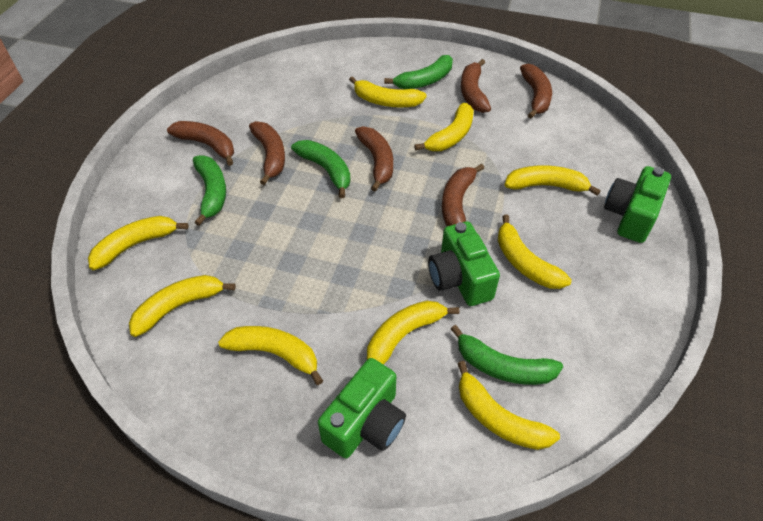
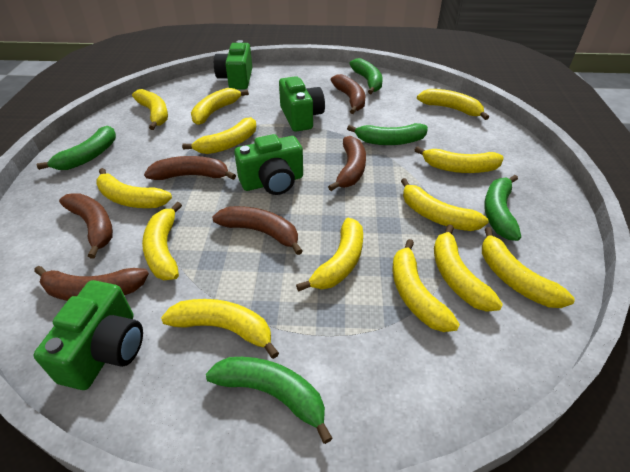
green banana: [193,155,226,226] [291,140,350,198] [384,55,453,89] [451,325,563,385] = 4 -> [37,126,116,170] [206,357,333,444] [347,123,428,145] [349,58,383,94] [484,175,521,241] = 5
green camera: [318,358,406,458] [428,221,500,306] [604,166,671,243] = 3 -> [33,280,143,390] [214,40,252,89] [234,134,303,195] [279,76,325,132] = 4
yellow banana: [88,216,189,270] [129,275,236,337] [218,326,323,385] [349,76,427,108] [367,301,459,365] [414,103,474,151] [458,361,560,450] [498,214,572,289] [504,165,601,196] = 9 -> [96,168,172,208] [132,89,168,130] [142,202,182,280] [161,299,279,359] [182,117,256,154] [191,88,249,125] [296,218,363,292] [393,239,460,332] [401,178,489,231] [415,146,504,173] [417,89,489,120] [434,224,503,312] [482,227,575,308] = 13

